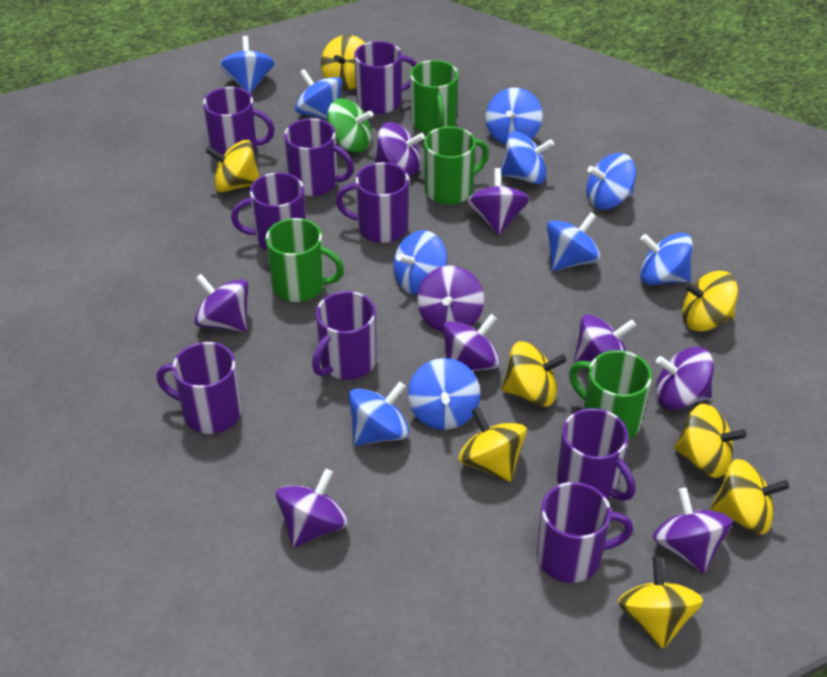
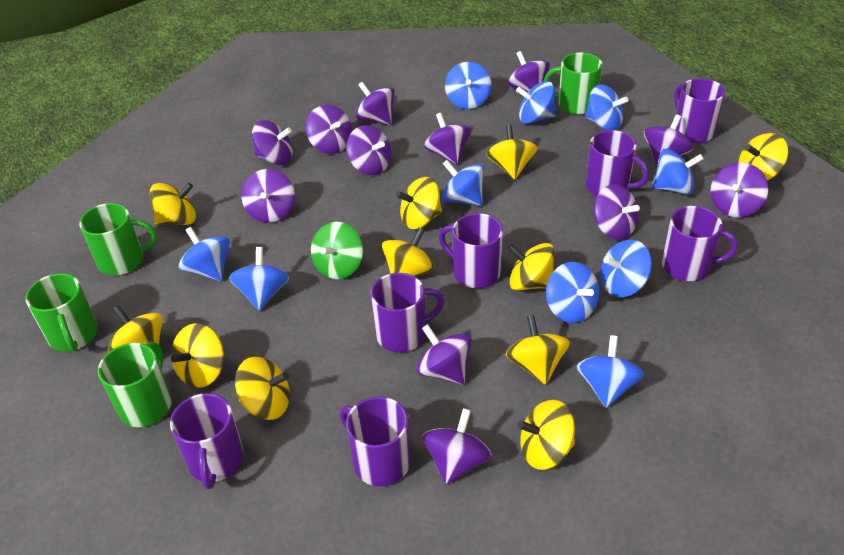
purple mug: [156,342,242,434] [203,87,275,155] [231,172,306,251] [284,118,354,196] [312,291,376,380] [336,162,409,243] [354,41,417,114] [537,482,633,583] [557,408,635,501] = 9 -> [170,393,244,489] [340,396,410,487] [371,273,444,352] [439,213,503,288] [586,130,649,196] [662,206,738,281] [674,78,726,143] = 7
purple spinning top: [194,274,248,332] [276,469,348,547] [375,122,425,176] [417,266,484,332] [443,314,500,371] [467,168,529,235] [573,315,636,364] [653,488,733,573] [656,347,714,410] = 9 -> [241,169,295,223] [252,120,293,165] [306,105,352,154] [346,125,391,175] [356,82,395,125] [416,324,472,385] [423,408,492,485] [424,113,471,164] [507,51,550,93] [594,184,640,240] [644,115,693,166] [710,163,769,217] = 12
yellow spinning top: [205,140,260,192] [321,35,365,90] [458,407,527,482] [501,341,567,407] [618,557,703,649] [674,404,747,478] [682,271,738,331] [711,459,790,534] = 8 -> [108,305,163,352] [150,183,196,225] [171,323,224,388] [235,357,290,420] [382,228,435,277] [396,177,442,229] [486,125,537,180] [506,315,570,385] [507,243,555,291] [517,400,575,470] [739,133,788,180] = 11

